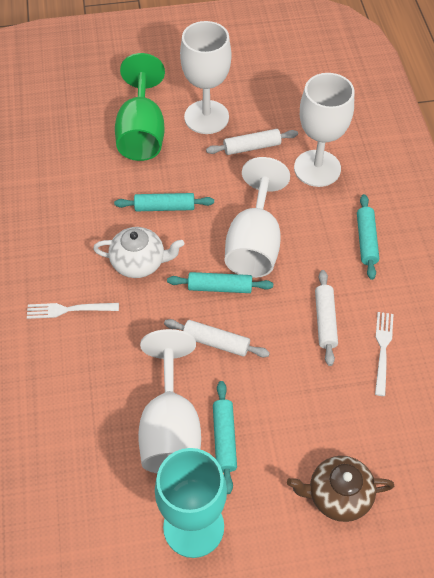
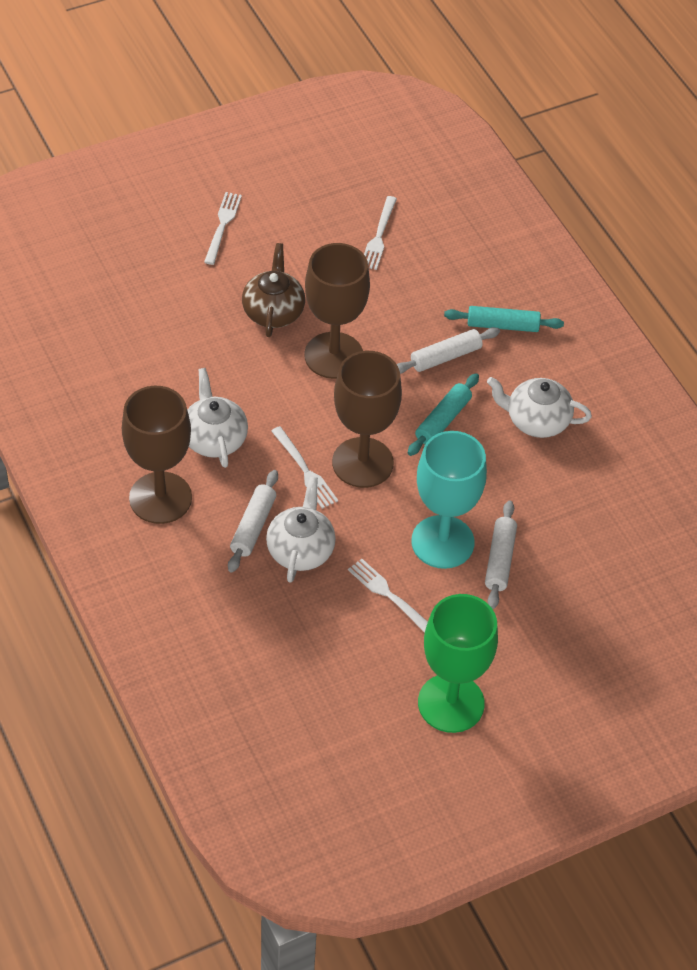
brown goblet: none = 0 -> [122,386,192,524] [304,243,370,379] [332,351,402,488] = 3
turquoise rolling pin: [114,193,214,211] [167,272,273,293] [213,381,237,494] [357,194,379,280] = 4 -> [408,373,479,456] [444,306,564,332] = 2
white fork: [27,303,119,319] [375,312,394,396] = 2 -> [204,192,242,265] [271,426,338,509] [348,559,428,633] [364,196,397,270] = 4
white goblet: [138,329,201,473] [180,21,231,134] [225,157,290,278] [294,73,354,187] = 4 -> none = 0
white teapot: [93,227,184,278] = 1 -> [187,368,248,468] [266,477,336,583] [487,377,592,438] = 3

